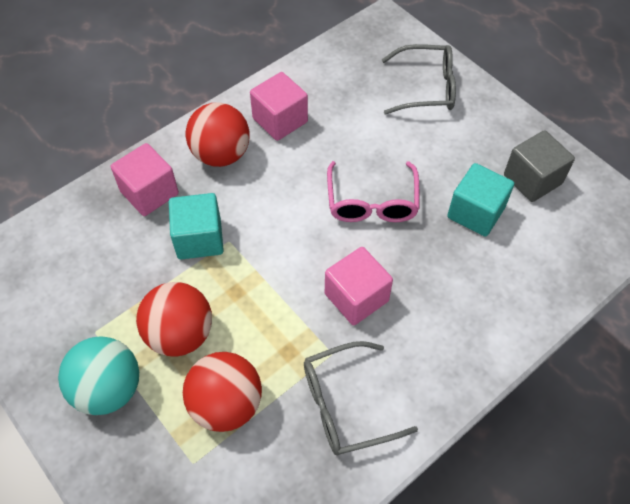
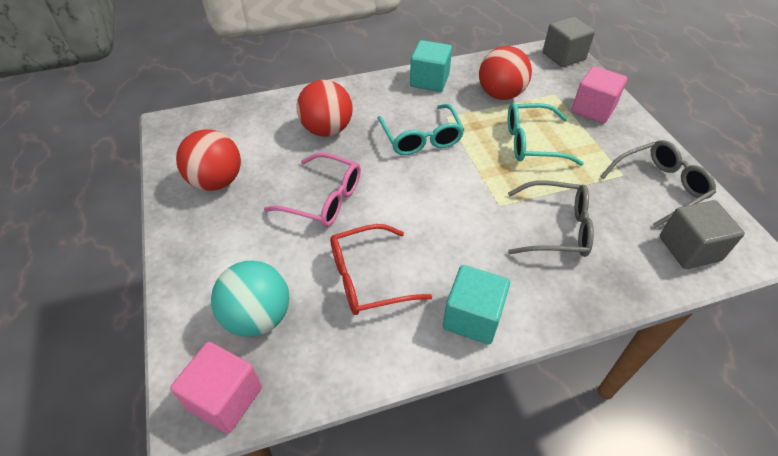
grey cube: [504,130,575,202] = 1 -> [543,17,595,67] [659,200,745,269] = 2
pink cube: [111,143,179,216] [250,72,308,141] [325,247,393,326] = 3 -> [170,342,262,434] [571,66,627,124] = 2
red glasses: none = 0 -> [330,224,432,315] = 1
turquoise glasses: none = 0 -> [378,104,464,155] [508,103,584,166] = 2

